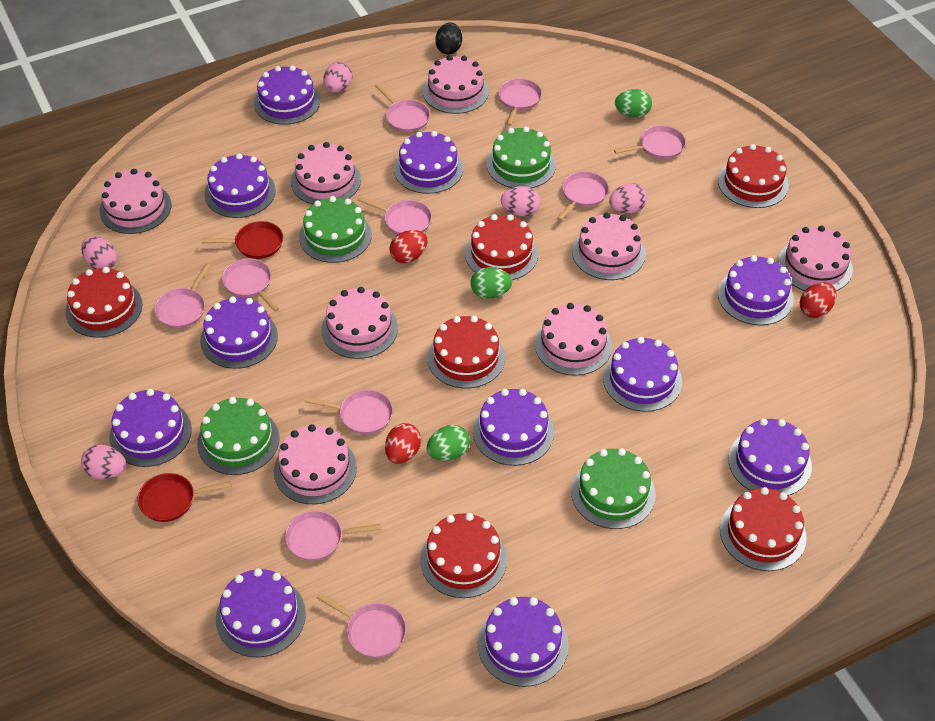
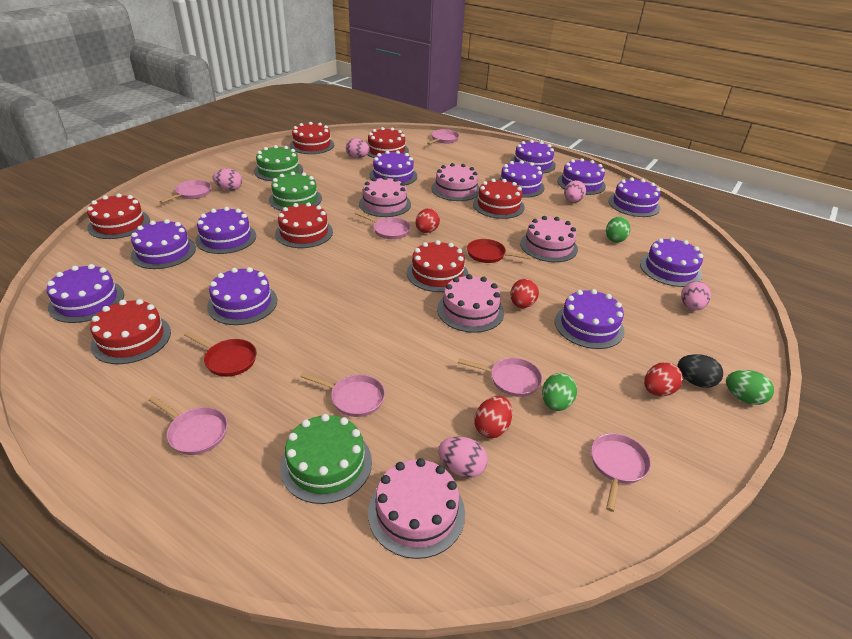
green cake: [197,397,279,475] [299,196,372,263] [487,127,556,188] [571,448,656,529] = 4 -> [254,145,303,181] [269,171,322,211] [280,414,372,504] = 3
pink cake: [99,169,172,234] [274,424,357,504] [291,142,361,204] [321,287,398,359] [423,55,489,114] [535,303,612,376] [572,213,646,280] [778,226,853,291] = 8 -> [359,176,411,217] [368,458,465,559] [431,163,479,201] [437,274,504,333] [520,216,578,262] = 5
pink pan: [154,263,211,329] [222,258,279,312] [285,510,380,561] [305,389,393,434] [317,593,406,658] [357,196,432,235] [375,84,430,132] [498,78,542,126] [557,171,609,221] [614,125,686,159] = 10 -> [149,396,228,455] [159,180,211,203] [300,372,385,417] [355,211,411,239] [427,129,459,145] [458,358,542,397] [591,433,651,512] = 7
red cake: [65,267,142,338] [420,513,507,598] [427,316,505,388] [465,214,538,280] [718,144,789,208] [720,487,807,571] = 6 -> [87,193,150,239] [90,299,171,364] [275,202,333,248] [290,122,334,154] [367,127,409,158] [407,240,468,292] [473,178,525,219] = 7
red egg: [385,423,421,464] [389,230,428,263] [800,282,837,318] = 3 -> [416,208,440,233] [474,396,512,438] [510,279,539,308] [644,362,683,396] = 4

